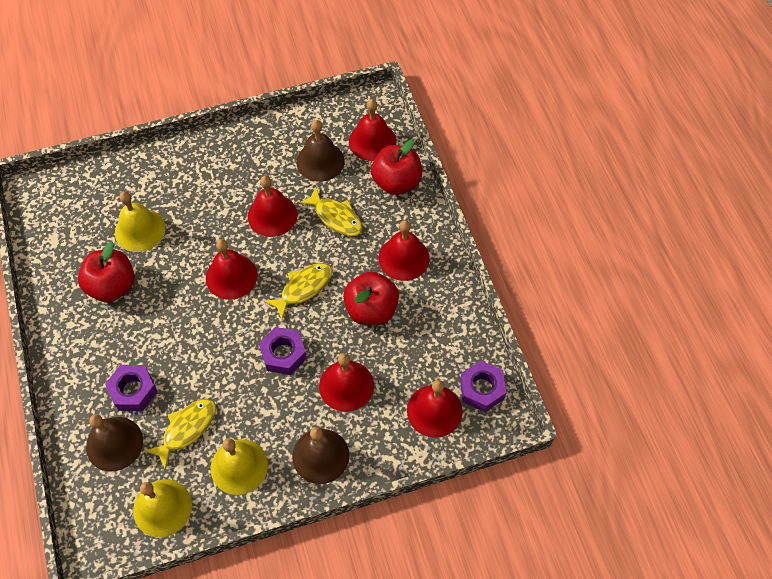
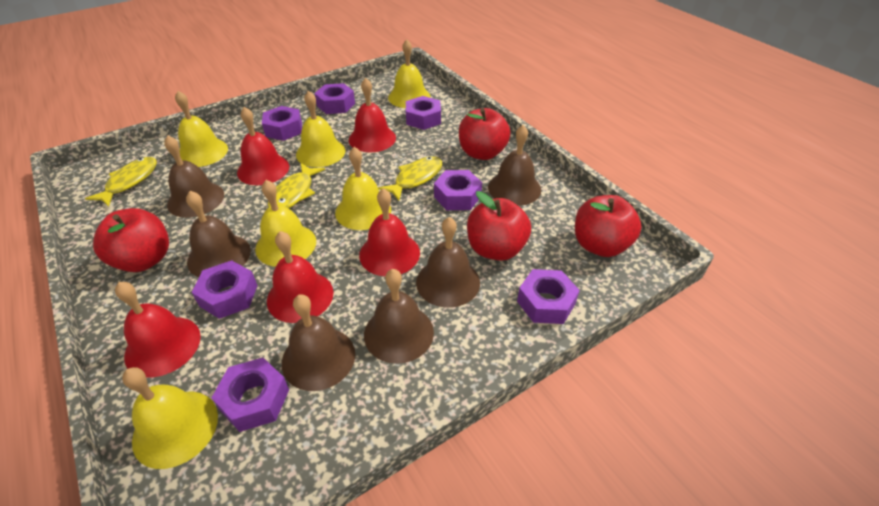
brown bell: [86,414,143,472] [292,427,349,484] [296,120,345,181] = 3 -> [164,135,224,218] [186,191,251,277] [282,294,355,391] [364,269,434,364] [416,217,480,308] [488,125,541,206] = 6
purple nut: [105,365,158,411] [259,327,307,375] [460,361,506,412] = 3 -> [192,260,258,319] [212,358,289,432] [262,106,302,141] [314,83,355,114] [406,96,441,130] [434,170,482,210] [517,269,580,324] = 7
red apple: [78,242,135,302] [343,272,399,325] [371,140,422,195] = 3 -> [93,208,169,272] [459,108,510,160] [467,191,531,261] [575,195,642,257] = 4
red bell: [206,239,258,300] [248,176,298,237] [319,353,374,412] [349,99,396,161] [379,220,430,281] [407,380,463,438] = 6 -> [115,282,201,378] [237,107,289,185] [267,231,334,323] [349,78,396,152] [359,189,420,276] = 5
yellow bell: [115,191,166,252] [133,479,192,537] [211,438,268,495] = 3 -> [122,367,218,469] [175,91,228,167] [255,180,316,267] [296,91,345,167] [335,147,391,230] [388,39,431,108] = 6

